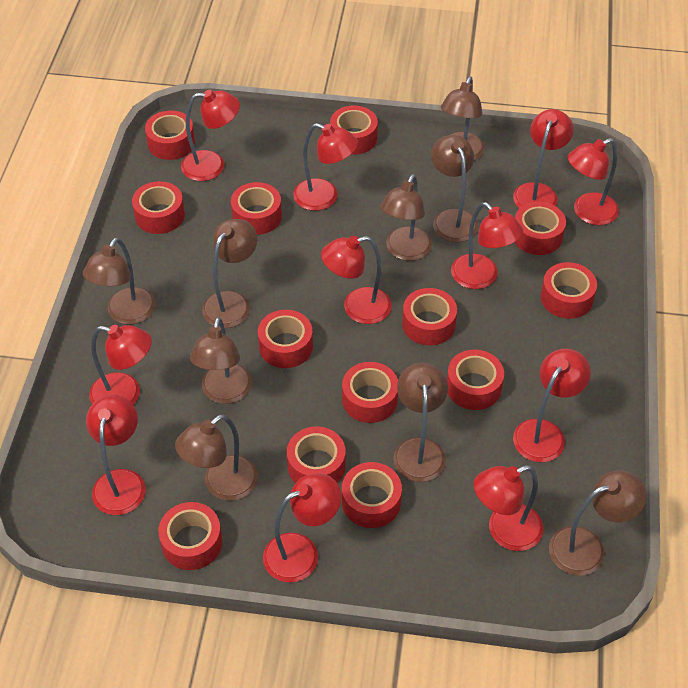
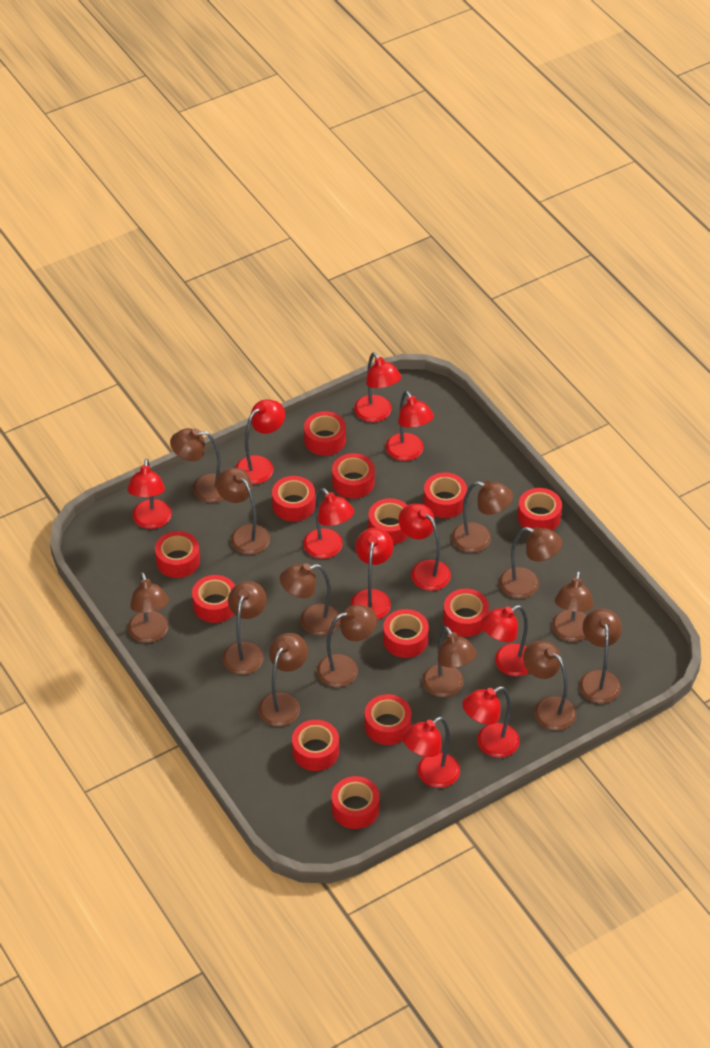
brown lamp: [83,238,155,324] [175,414,258,501] [190,317,252,404] [202,219,257,328] [380,174,432,261] [393,363,448,482] [431,135,478,242] [441,77,485,160] [549,471,647,576] = 9 -> [128,572,169,643] [170,428,224,503] [216,468,270,555] [223,581,267,675] [258,633,308,726] [280,563,341,636] [317,605,377,687] [422,626,477,697] [452,481,513,553] [499,527,562,599] [523,641,576,730] [552,571,594,642] [579,608,622,703] = 13
red lamp: [86,394,146,515] [89,325,152,405] [181,90,240,181] [263,473,341,583] [293,123,358,211] [321,236,392,324] [451,202,523,289] [474,465,544,551] [513,109,574,208] [513,349,591,462] [568,138,619,225] = 11 -> [127,459,172,529] [235,399,285,484] [303,488,354,559] [351,528,393,620] [354,352,401,422] [386,391,434,461] [399,504,451,591] [403,717,460,788] [462,686,520,758] [481,605,529,676] = 10

